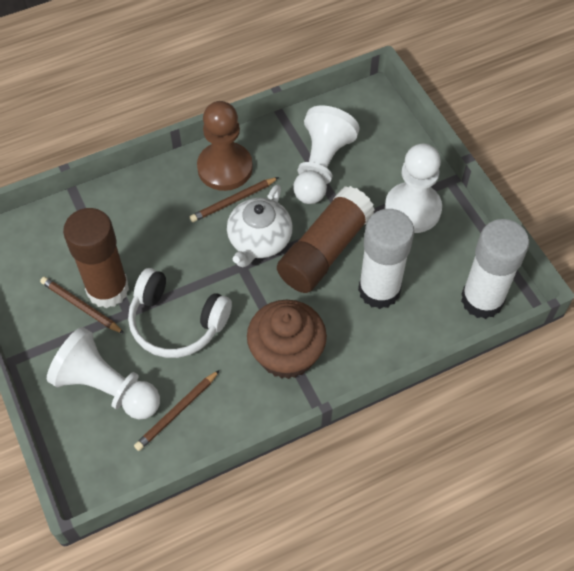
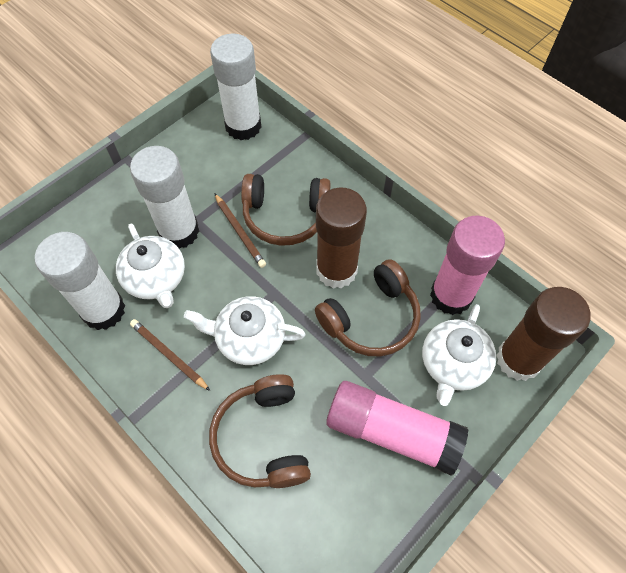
brown cupcake: [247,300,327,379] = 1 -> none = 0
brown headphones: none = 0 -> [209,374,311,488] [241,174,331,246] [315,259,421,356] = 3
brown pawn: [197,101,253,191] = 1 -> none = 0
brown pencil: [40,277,125,334] [134,370,219,451] [190,177,279,222] = 3 -> [130,319,210,391] [214,193,266,268] = 2
pink glue stick: none = 0 -> [326,381,469,476] [430,216,505,315] = 2
white glue stick: [358,209,414,309] [461,219,529,319] = 2 -> [35,232,125,330] [130,146,199,249] [210,34,262,140] = 3
white headphones: [128,268,232,358] = 1 -> none = 0
white pawn: [47,327,160,420] [293,106,359,204] [385,144,442,233] = 3 -> none = 0
white teapot: [227,184,293,268] = 1 -> [116,224,185,308] [184,296,305,365] [422,304,496,406] = 3

